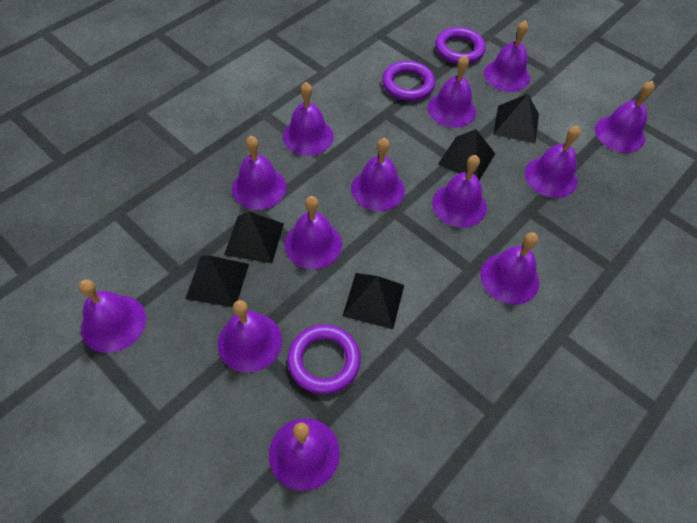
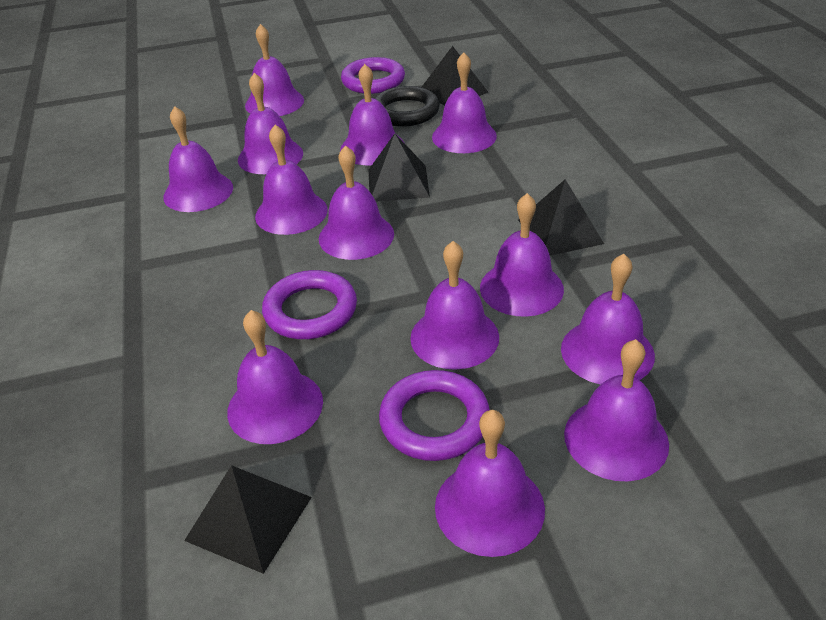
black pyramid: [185,255,249,307] [224,212,284,263] [343,273,404,329] [438,129,495,180] [493,94,539,143] = 5 -> [184,465,312,574] [369,134,430,202] [422,46,488,106] [518,179,604,256] = 4
black ring: none = 0 -> [374,86,440,127] = 1

